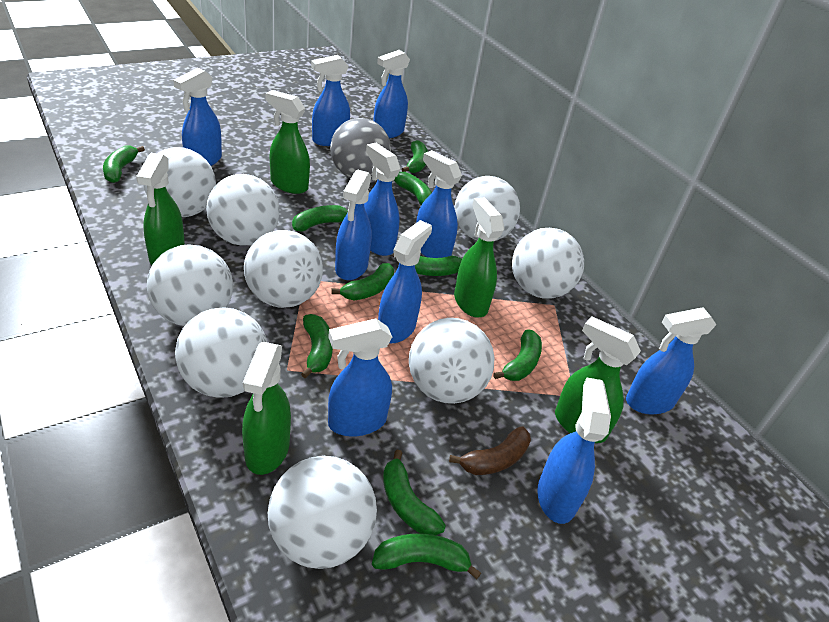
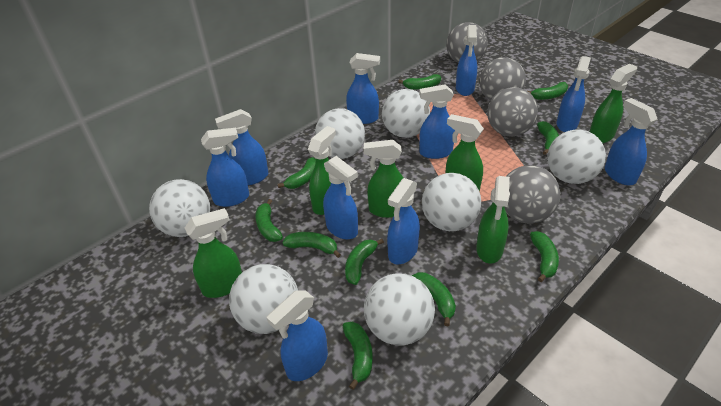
brown banana: [449,426,531,475] = 1 -> none = 0
green spray bottle: [136,153,185,265] [242,342,291,475] [265,90,310,194] [454,197,504,317] [555,317,641,443] = 5 -> [185,208,242,298] [308,126,336,215] [364,140,404,218] [446,114,484,191] [476,176,510,264] [590,64,637,143] = 6
grey ball: [330,118,391,178] = 1 -> [446,22,488,63] [479,57,526,101] [487,87,538,137] [505,165,560,223] = 4
white ball: [144,147,216,217] [147,244,233,326] [175,307,268,398] [206,174,280,246] [244,230,323,308] [268,456,377,569] [409,318,494,404] [455,176,520,241] [512,228,584,299] = 9 -> [149,179,210,237] [229,264,298,334] [315,108,365,159] [364,273,435,346] [382,89,430,138] [422,173,481,231] [547,130,606,184] = 7

